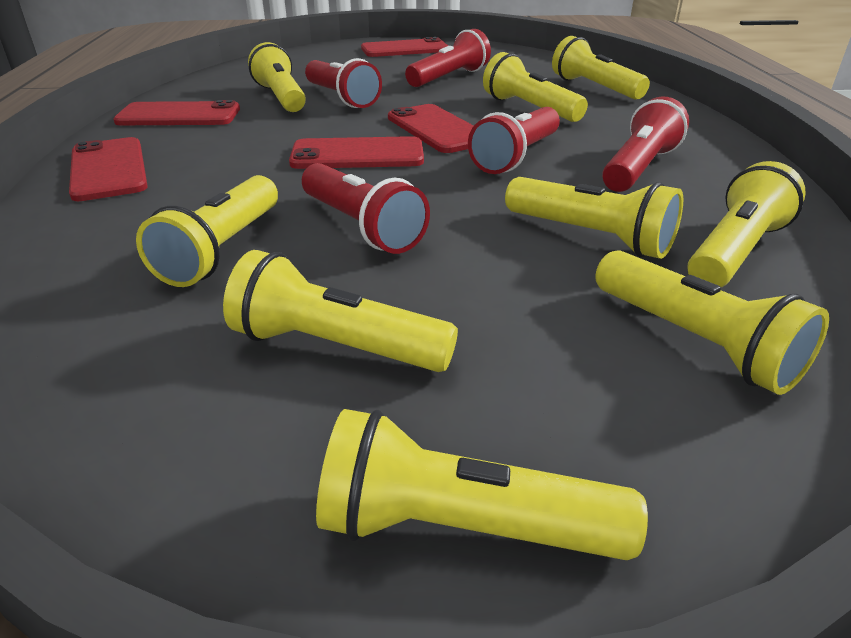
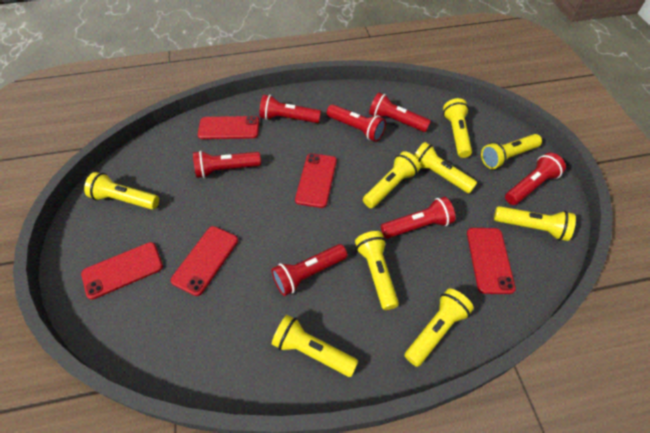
red flashlight: [302,163,430,254] [305,58,382,108] [405,29,491,87] [468,107,560,174] [602,96,689,192] = 5 -> [193,150,261,178] [259,95,321,123] [271,244,347,296] [327,104,386,142] [369,92,431,132] [381,197,455,239] [505,152,566,205] = 7

